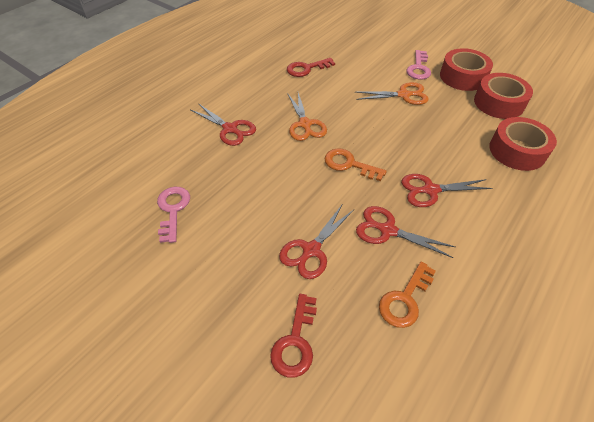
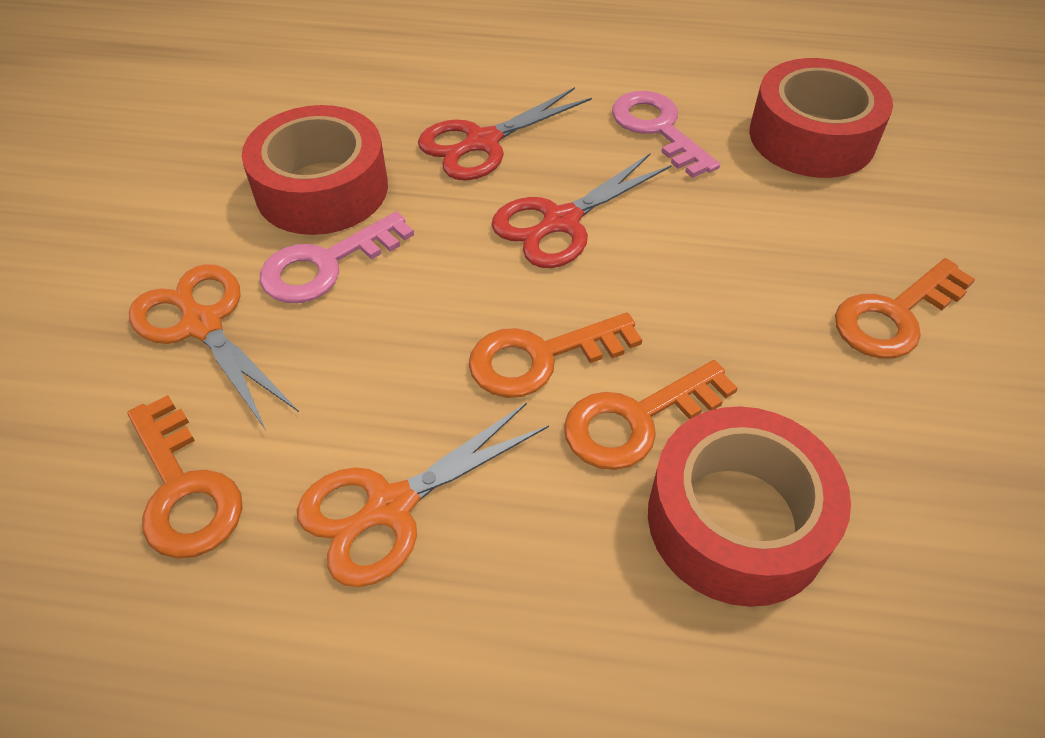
orange key: [325,148,387,181] [379,261,436,328] = 2 -> [127,395,243,559] [469,313,642,398] [564,360,738,470] [835,258,975,359] = 4
red key: [270,294,317,378] [287,58,335,77] = 2 -> none = 0
red scissors: [191,103,256,146] [279,205,354,279] [356,206,455,258] [401,174,492,207] = 4 -> [418,87,592,181] [491,154,671,268] = 2

